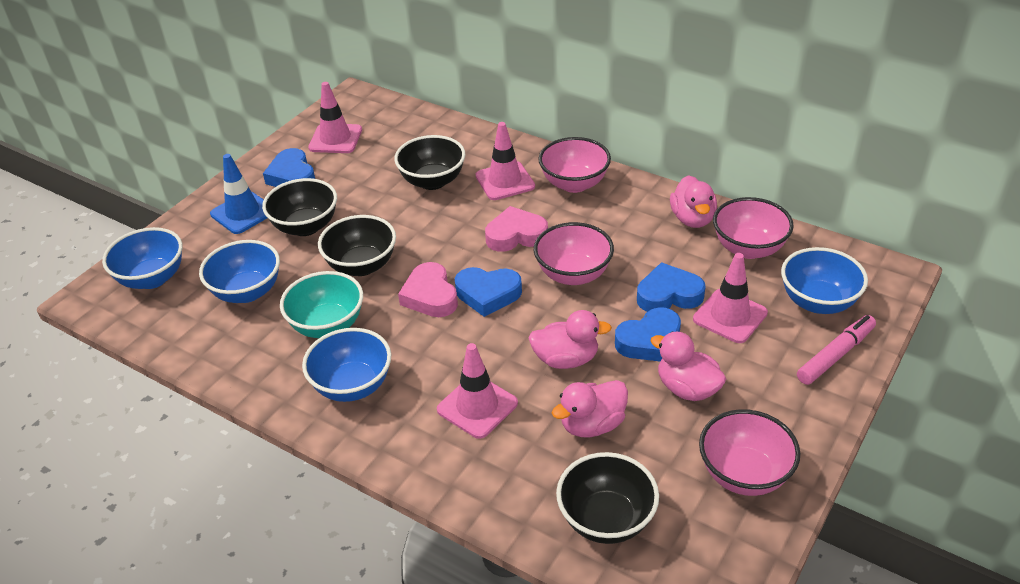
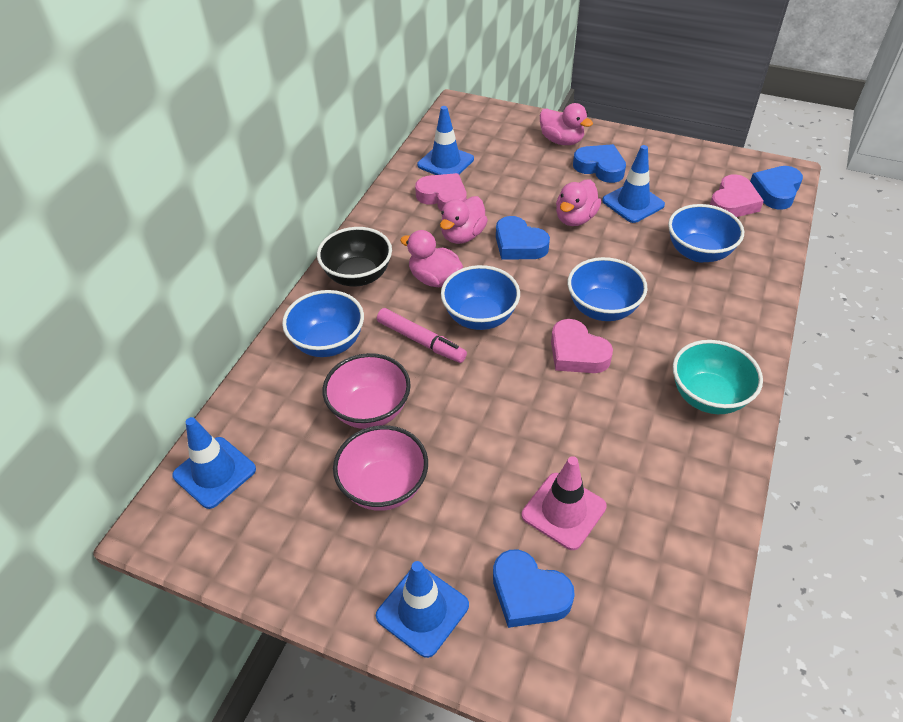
black bowl: [262,178,337,236] [318,215,396,276] [394,135,465,190] [556,452,659,544] = 4 -> [317,227,392,287] = 1
blue traffic cone: [210,154,267,234] = 1 -> [172,417,256,509] [376,561,469,658] [417,106,474,175] [602,145,665,223] = 4
pink bowl: [534,222,614,285] [538,137,611,193] [699,409,800,496] [713,197,794,259] = 4 -> [322,353,411,429] [333,425,428,511] = 2
pink heart: [398,262,458,317] [485,206,548,252] = 2 -> [415,173,467,211] [551,319,613,373] [710,174,764,217] = 3
pink traffic cone: [308,82,362,153] [437,343,518,439] [476,122,535,200] [693,253,768,343] = 4 -> [522,456,607,550] = 1

